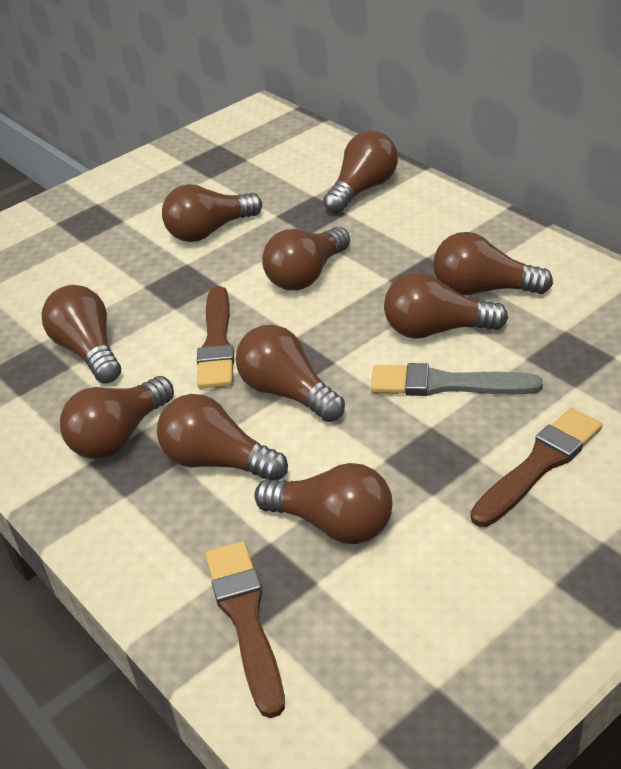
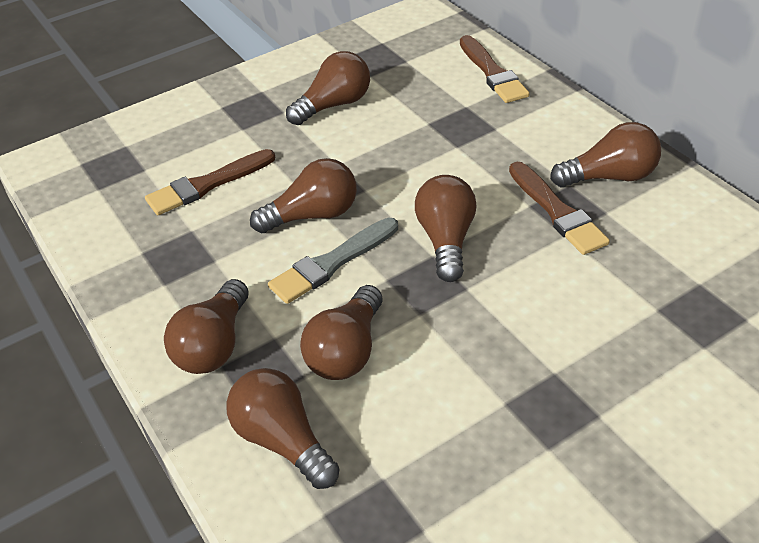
brown light bulb: [41,285,121,383] [60,376,174,459] [157,394,288,480] [162,184,262,242] [236,325,345,422] [254,463,392,544] [262,227,350,290] [323,131,398,213] [384,272,508,339] [433,232,553,295] = 10 -> [164,279,249,374] [226,368,340,489] [250,158,357,233] [286,51,370,125] [300,285,383,380] [415,175,477,282] [550,122,661,187] = 7

